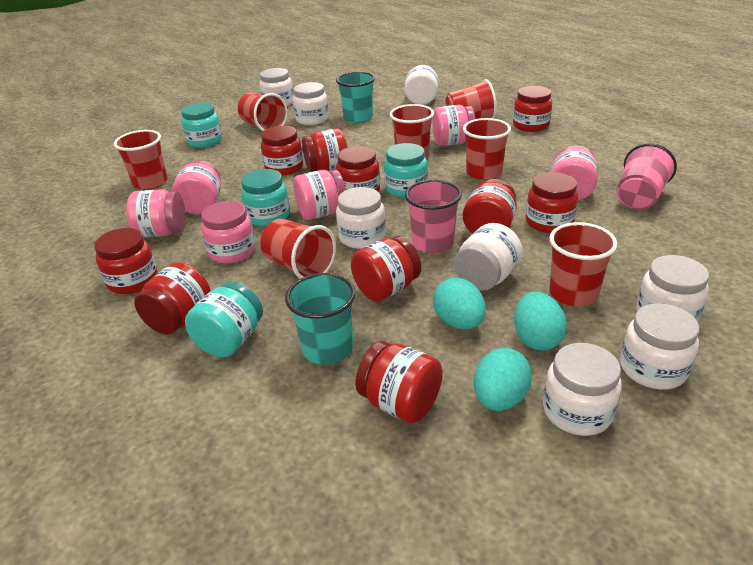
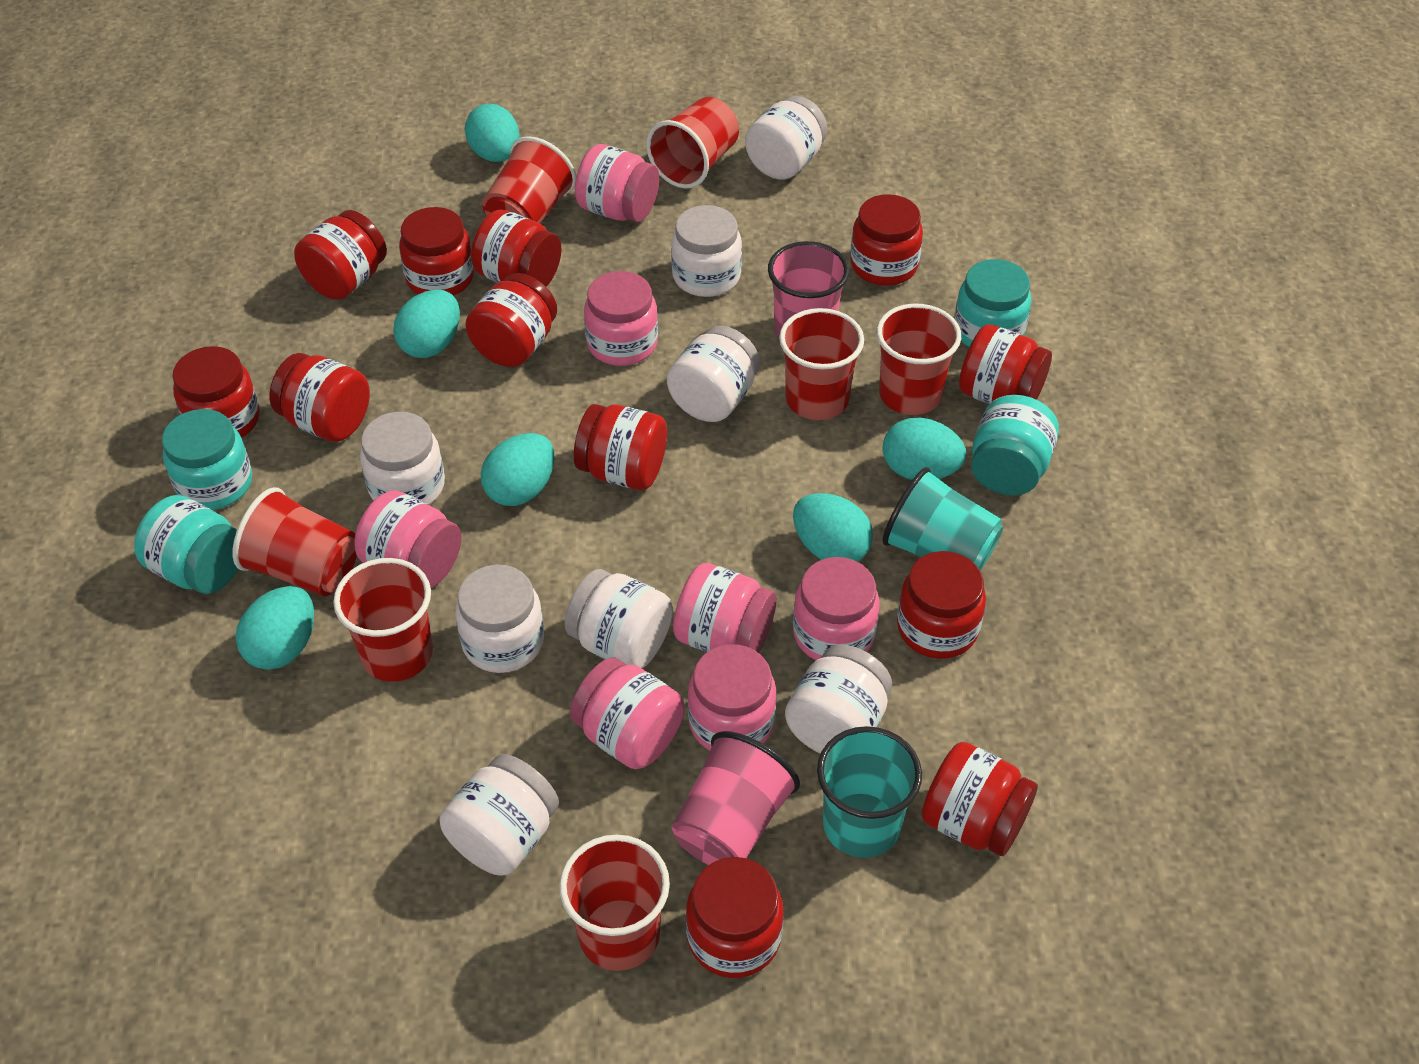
pink jar: [126,189,186,237] [171,160,221,215] [201,201,256,264] [293,170,346,220] [432,105,476,146] [551,146,598,201] = 6 -> [354,490,461,588] [570,658,684,769] [575,144,659,222] [584,271,658,366] [673,563,777,653] [688,644,777,750] [793,557,880,660] = 7
red jar: [94,228,158,294] [134,262,211,335] [261,125,303,176] [302,128,347,172] [336,146,380,192] [351,236,421,301] [355,341,443,423] [463,179,517,234] [513,86,552,132] [526,172,578,233] = 10 -> [172,346,260,438] [269,353,370,442] [294,210,387,300] [399,207,474,296] [465,273,557,367] [471,209,562,286] [574,404,667,490] [686,857,784,978] [850,194,923,286] [897,551,986,659] [922,742,1038,856] [959,324,1052,404] = 12
turquoise egg: [433,278,486,329] [474,348,532,411] [514,292,567,351] = 3 -> [236,586,314,670] [393,290,460,358] [465,104,520,162] [481,433,555,506] [793,493,873,561] [882,418,966,480] = 6

